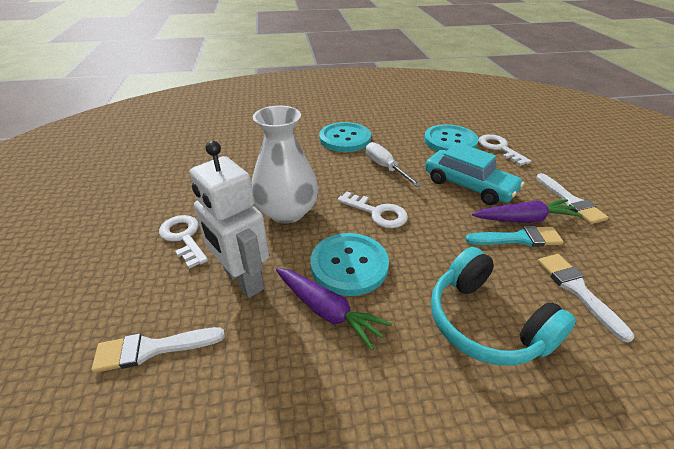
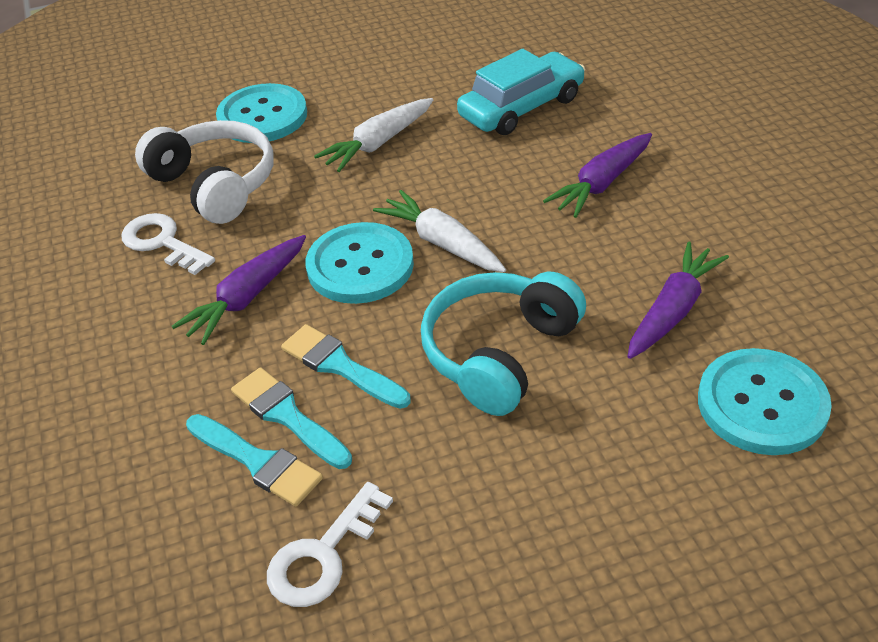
purple carrot: [276,268,392,350] [472,199,582,223] = 2 -> [172,235,306,345] [543,133,652,218] [628,241,729,359] = 3
turquoise brush: [465,226,564,247] = 1 -> [186,414,323,507] [231,367,352,469] [281,324,411,409] = 3
white brush: [91,327,225,373] [536,173,609,224] [537,254,634,342] = 3 -> none = 0
white carrot: none = 0 -> [314,98,433,172] [373,190,506,272] = 2
white headphones: none = 0 -> [135,120,273,224] = 1
white key: [159,215,208,269] [337,192,408,228] [478,134,532,166] = 3 -> [122,213,215,275] [267,482,393,607] = 2
white robot: [189,141,269,298] = 1 -> none = 0
white screwdriver: [366,142,421,187] = 1 -> none = 0
white vase: [251,105,319,223] = 1 -> none = 0

